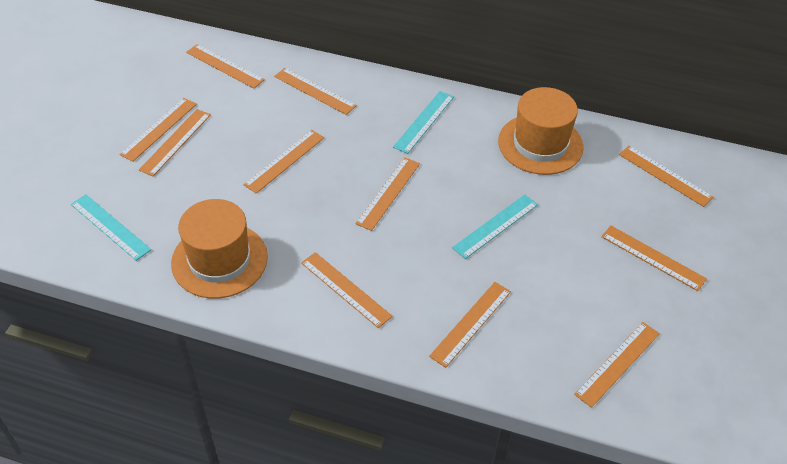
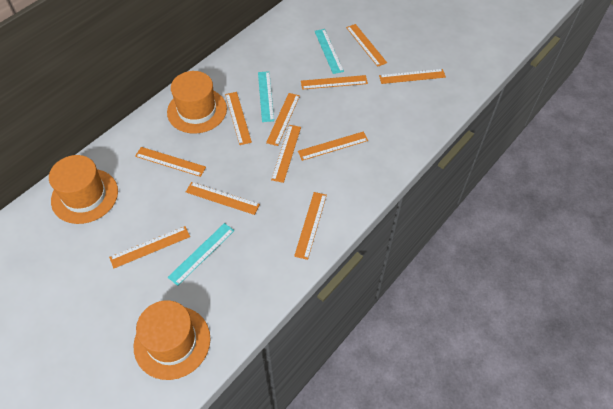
orange hat: [171,199,268,299] [498,87,584,175] = 2 -> [49,155,118,224] [134,300,210,380] [167,71,227,134] = 3

